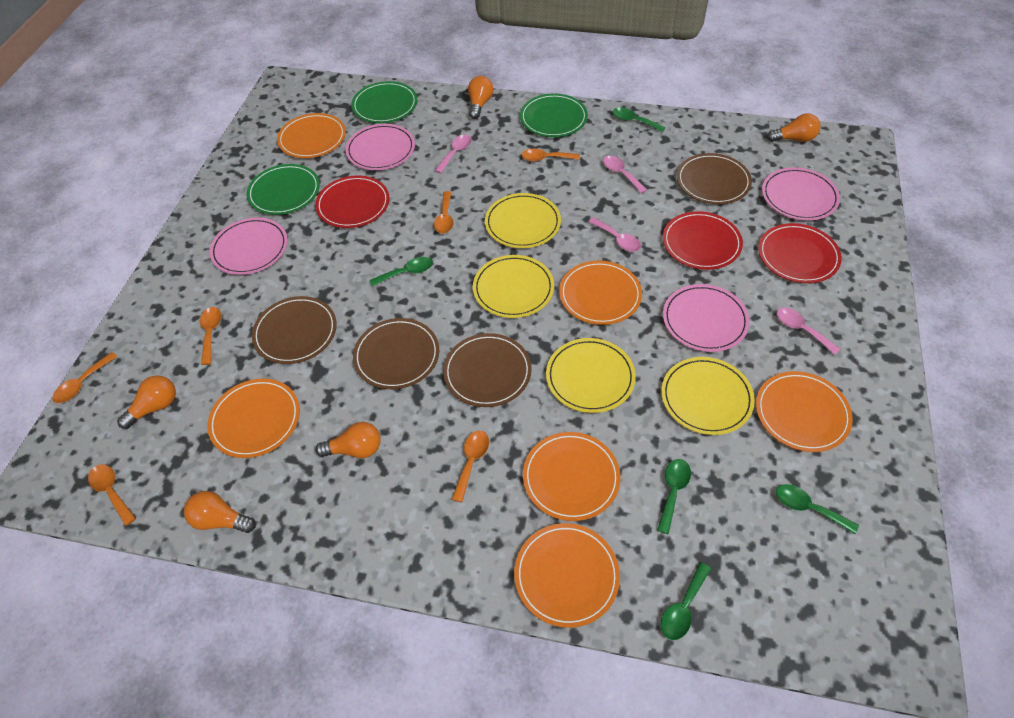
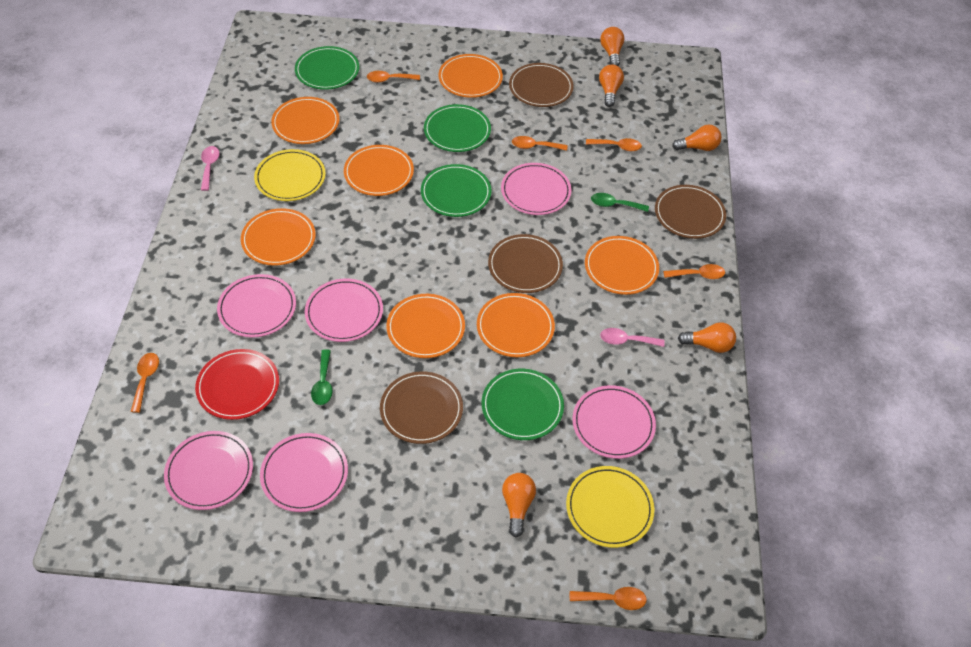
green plate: [247,164,320,215] [351,81,417,123] [520,93,588,137] = 3 -> [295,46,359,90] [421,164,492,217] [424,104,491,152] [482,369,564,440] = 4
green spoon: [370,257,433,286] [613,107,666,132] [657,459,691,534] [661,562,711,640] [776,484,859,534] = 5 -> [311,349,333,405] [591,193,649,212] = 2
orange plate: [207,379,300,458] [277,113,346,158] [514,523,620,628] [523,432,620,521] [559,261,642,325] [756,371,853,452] = 6 -> [241,208,316,266] [271,97,339,144] [344,145,414,196] [386,294,465,358] [438,54,503,98] [477,293,555,357] [585,236,659,295] = 7
pink plate: [209,218,288,275] [345,124,415,170] [663,284,750,352] [762,167,840,221] = 4 -> [164,431,253,510] [217,274,296,338] [260,433,348,512] [305,279,383,342] [501,163,572,215] [572,385,656,459] = 6
pink spoon: [435,135,472,173] [589,217,641,252] [603,156,647,194] [777,307,840,355] = 4 -> [201,146,219,191] [600,328,665,347] = 2
red plate: [315,176,390,228] [663,211,743,270] [758,223,842,283] = 3 -> [195,349,279,420] = 1
yellow plate: [473,255,554,318] [485,193,561,248] [546,338,636,413] [661,357,755,435] = 4 -> [254,149,326,201] [566,466,655,548] = 2

